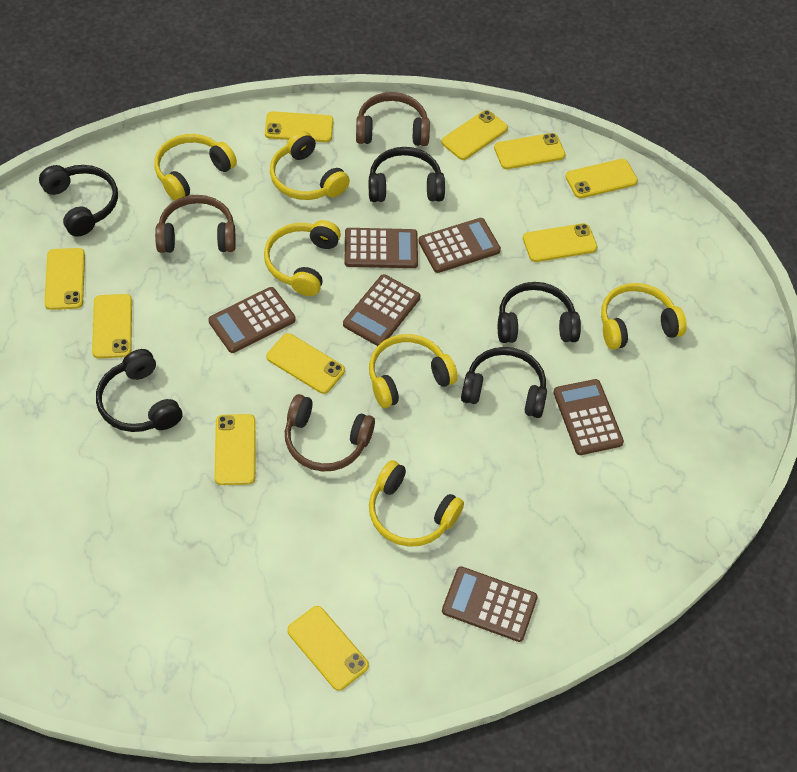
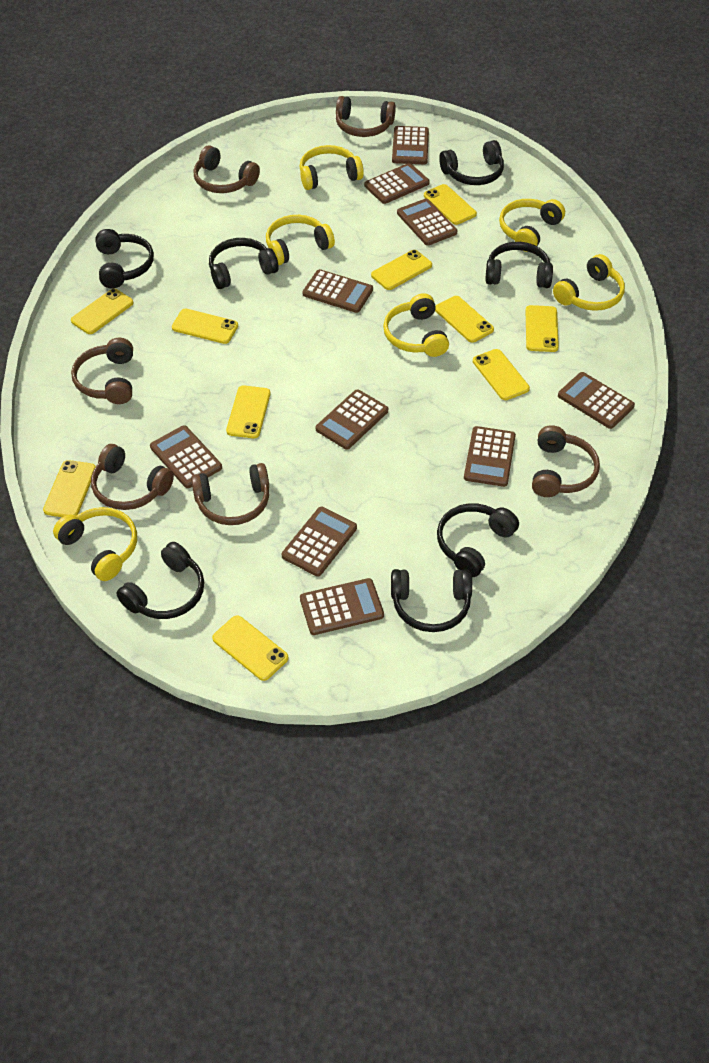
black headphones: [39,165,118,237] [96,349,182,432] [369,147,445,202] [461,347,547,418] [498,282,581,343] = 5 -> [95,229,154,288] [116,542,204,619] [209,238,278,289] [391,569,472,632] [437,503,519,578] [439,140,504,185] [485,242,553,288] = 7
brown calculator: [208,287,296,353] [343,274,420,346] [344,228,418,268] [418,218,501,273] [442,566,538,642] [553,379,624,455] = 6 -> [150,425,222,488] [282,507,357,577] [300,578,384,635] [303,269,373,313] [316,389,388,449] [364,163,430,204] [392,126,429,164] [397,198,457,246] [464,426,516,487] [558,372,635,429] = 10
brown headphones: [155,195,236,253] [285,394,375,472] [356,92,430,146] = 3 -> [71,338,133,404] [91,444,174,510] [191,463,269,525] [193,145,260,193] [336,96,396,137] [532,425,600,497] = 6

